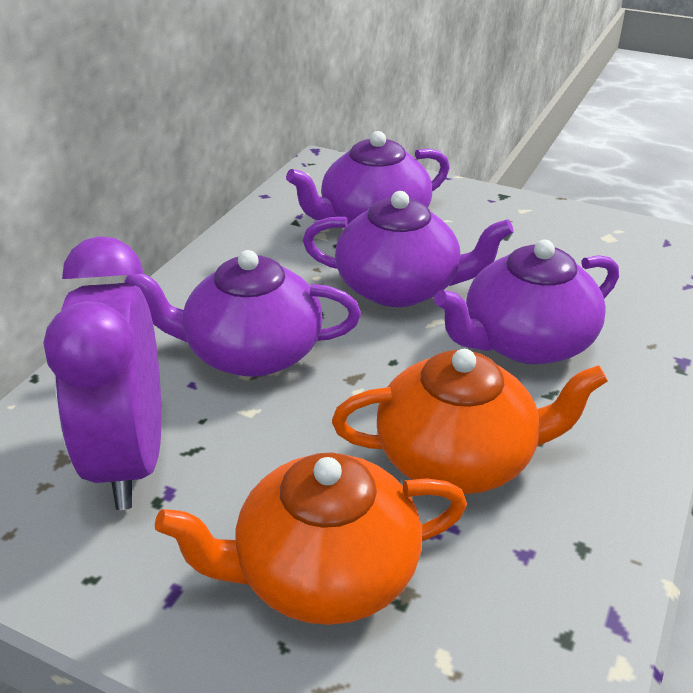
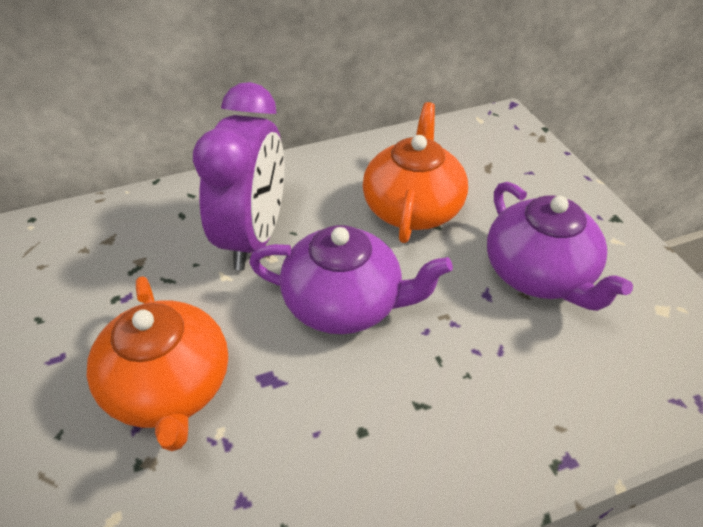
purple teapot: [124,250,361,377] [286,131,450,225] [303,191,514,307] [434,240,619,364] = 4 -> [249,225,453,334] [487,182,633,311] = 2

